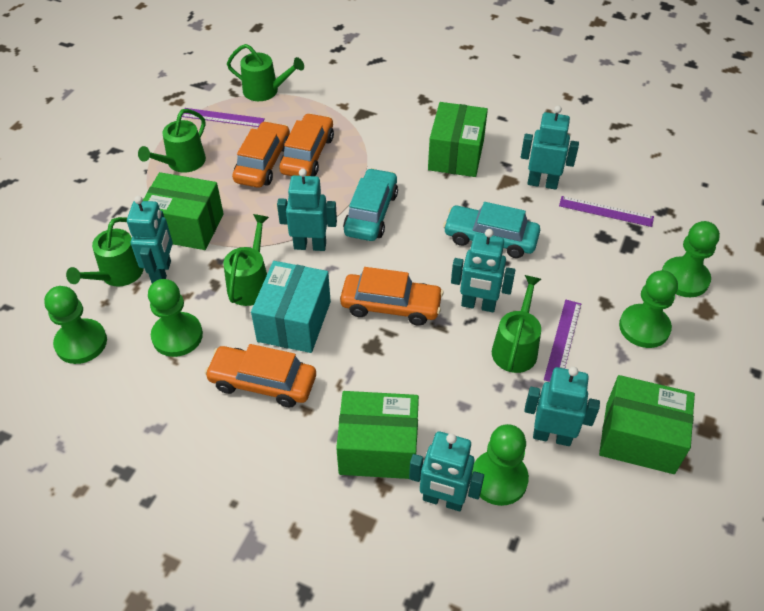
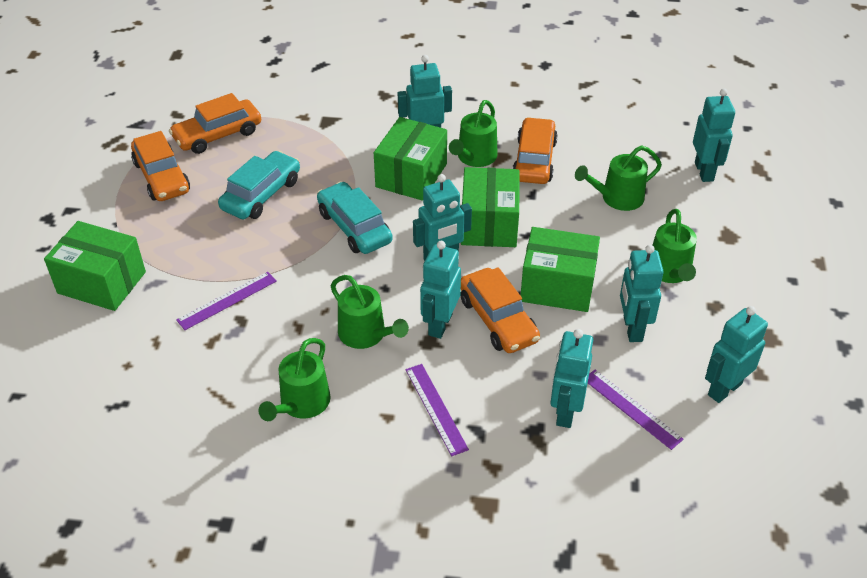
green pawn: [44,286,107,364] [148,279,203,357] [471,424,529,506] [619,270,678,348] [662,221,720,297] = 5 -> none = 0
turquoise box: [251,261,331,353] = 1 -> none = 0
turquoise robot: [127,196,173,284] [277,169,337,251] [409,431,484,511] [451,229,515,312] [521,106,579,190] [524,366,600,446] = 6 -> [398,55,452,128] [413,174,472,261] [420,241,461,339] [550,329,593,428] [620,245,664,342] [693,88,735,182] [705,306,768,403] = 7

